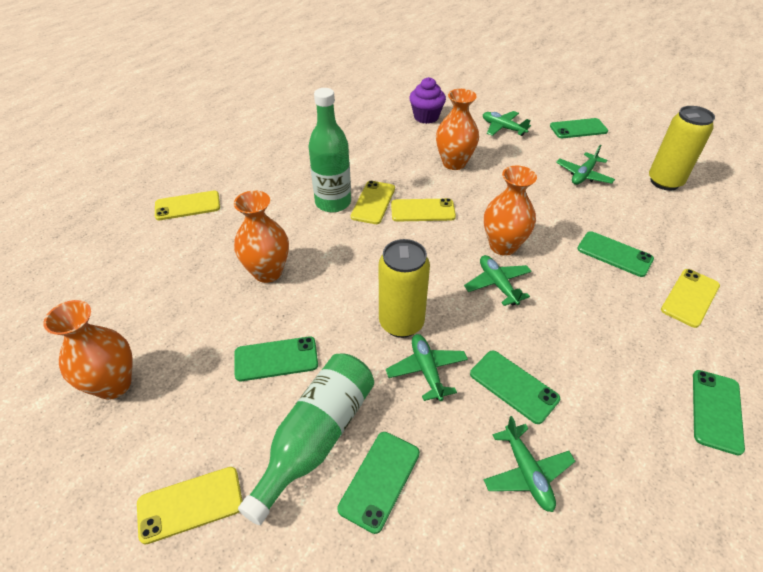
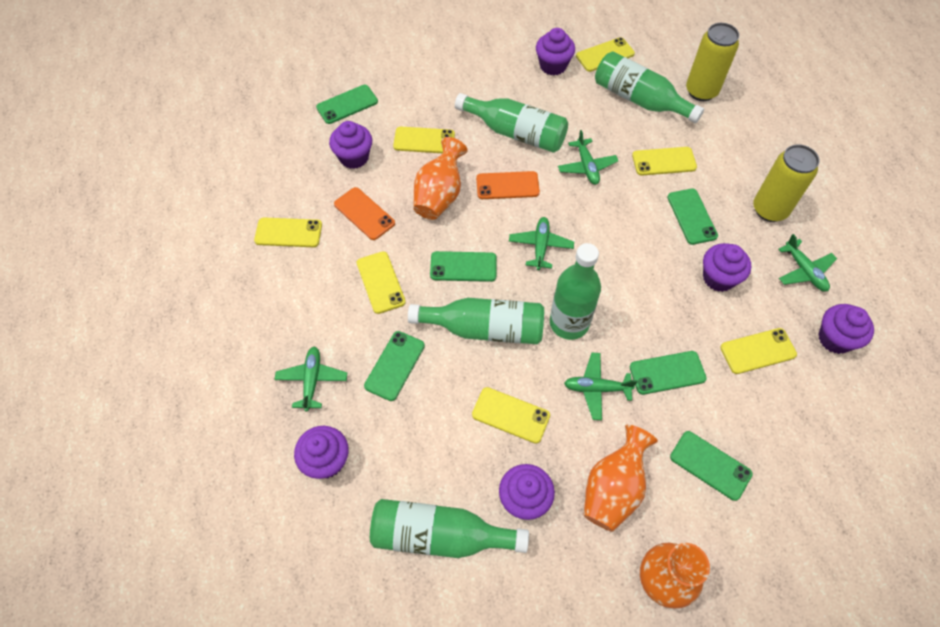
green bottle: [238,354,374,525] [308,88,351,212] = 2 -> [370,499,529,558] [408,298,544,344] [455,93,568,153] [550,243,601,340] [595,51,704,123] = 5
orange phone: none = 0 -> [334,187,395,240] [476,171,540,199] = 2
orange vase: [43,300,133,399] [234,190,289,283] [436,89,479,170] [484,166,537,256] = 4 -> [413,137,468,220] [583,425,658,532] [640,543,710,608] = 3
purple cupcake: [409,77,446,124] = 1 -> [294,426,349,479] [329,121,372,169] [499,464,555,520] [536,28,575,75] [703,243,751,292] [818,304,874,354] = 6
yellow phone: [137,467,242,545] [155,191,220,220] [351,181,395,224] [391,198,456,222] [661,269,720,328] = 5 -> [254,218,322,247] [357,251,406,314] [393,127,455,153] [472,387,550,444] [576,37,635,72] [632,147,697,175] [720,328,797,374] = 7

